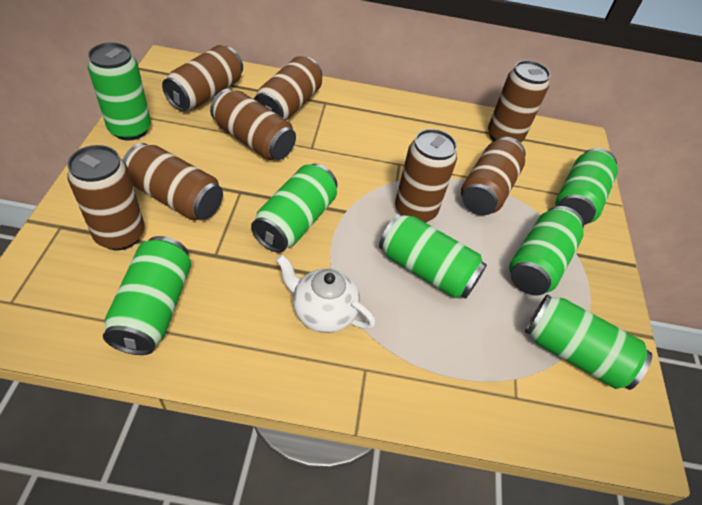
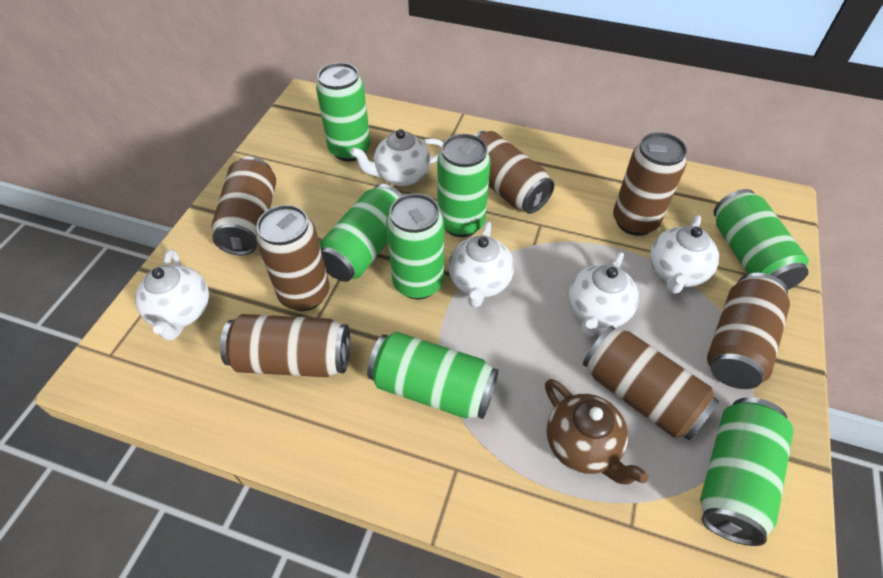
brown can: [67,145,145,250] [123,143,223,220] [162,45,243,111] [210,88,296,160] [254,56,322,120] [395,129,457,223] [461,137,526,215] [488,60,550,143] = 8 -> [211,157,276,255] [220,314,350,377] [256,205,329,311] [474,131,554,214] [583,325,720,441] [613,132,687,236] [707,273,790,389] = 7
brown teapot: none = 0 -> [545,379,648,484] = 1
white teapot: [276,255,376,333] = 1 -> [135,249,209,341] [350,129,444,186] [448,221,514,308] [569,252,639,337] [650,215,719,294] = 5

